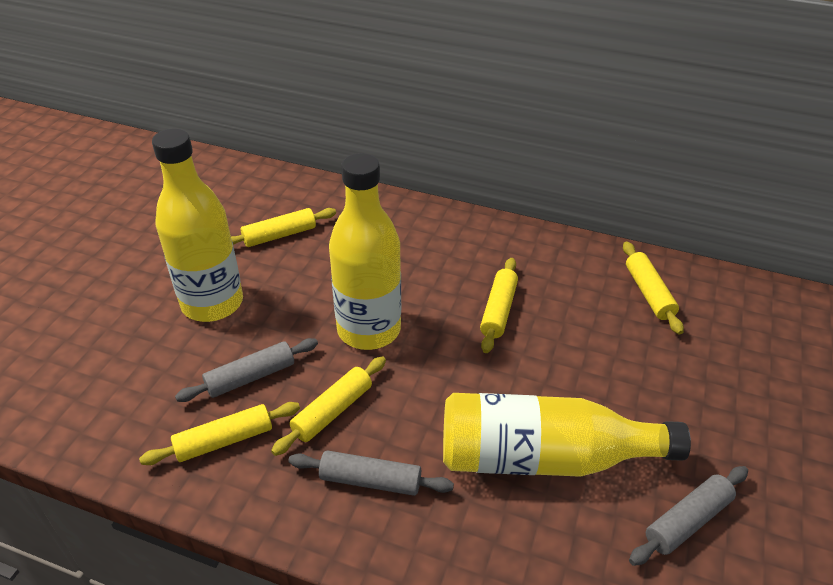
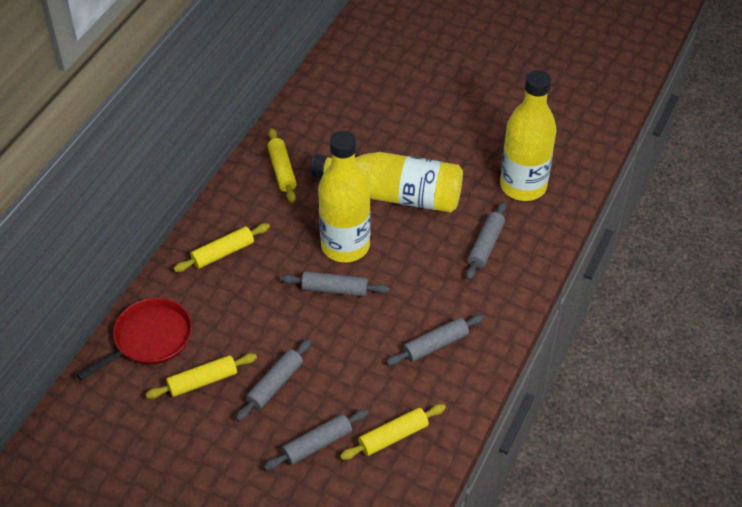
grey rolling pin: [175,338,318,402] [288,450,454,496] [629,466,748,566] = 3 -> [236,339,312,422] [264,409,369,470] [281,271,390,297] [386,314,485,366] [466,202,507,280] = 5
red pan: none = 0 -> [76,298,192,380] = 1
yellow rolling pin: [139,402,300,465] [231,208,336,247] [271,356,386,456] [480,258,518,353] [623,241,684,335] = 5 -> [146,353,257,399] [173,223,270,272] [267,128,297,203] [340,404,446,460] = 4

